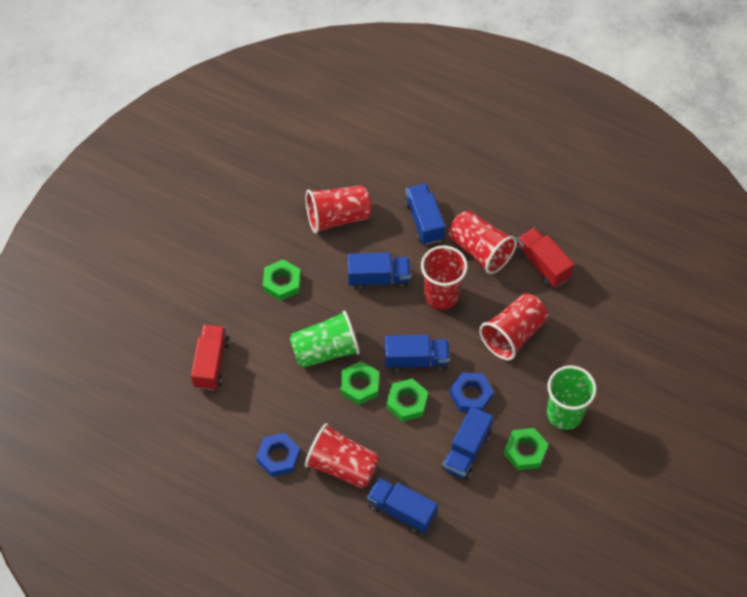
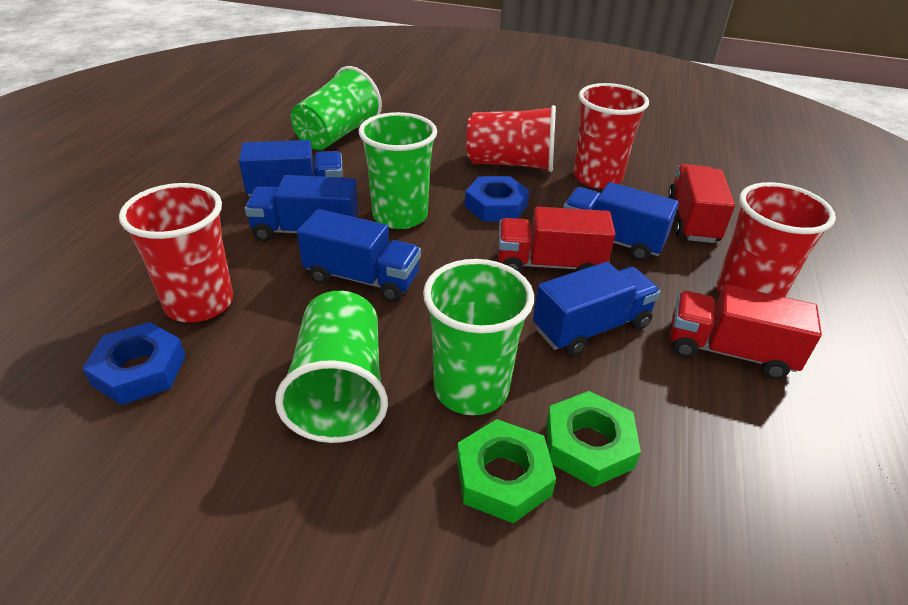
green cup: [290,310,360,368] [547,366,597,430] = 2 -> [275,291,388,443] [291,66,382,150] [359,112,437,229] [423,259,534,415] = 4
green nut: [263,259,301,301] [341,361,379,405] [386,378,428,422] [504,428,548,470] = 4 -> [457,419,556,523] [546,391,641,487] = 2
red cup: [305,423,380,489] [306,185,371,233] [421,245,468,309] [449,210,517,274] [479,293,548,360] = 5 -> [119,183,233,322] [467,105,556,172] [573,83,649,189] [716,182,836,297] = 4
red truck: [191,325,229,390] [516,227,574,287] = 2 -> [498,207,616,273] [668,164,735,243] [671,285,822,379] = 3

